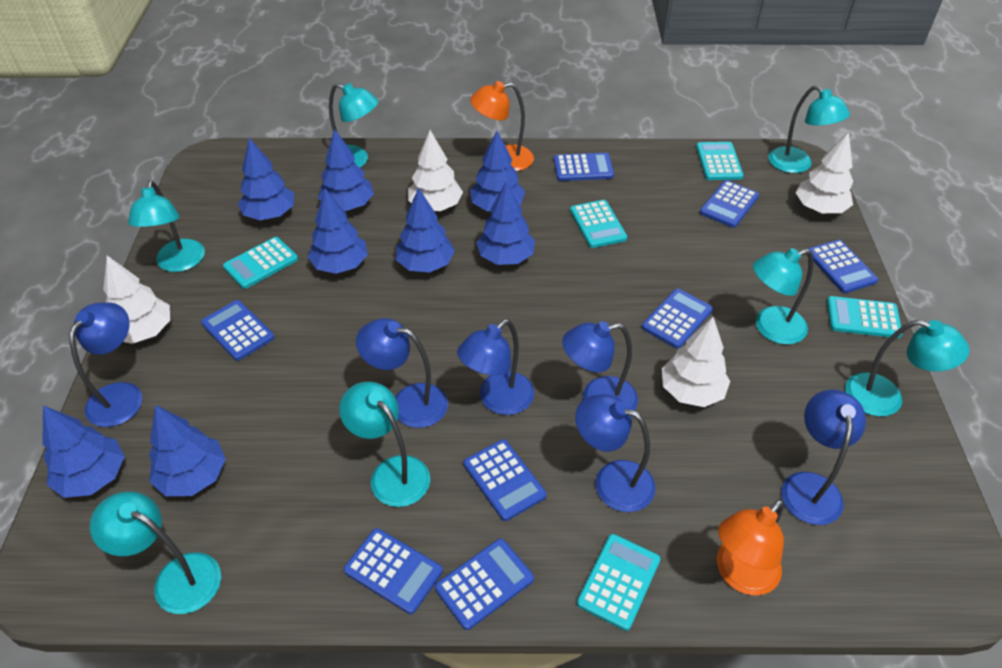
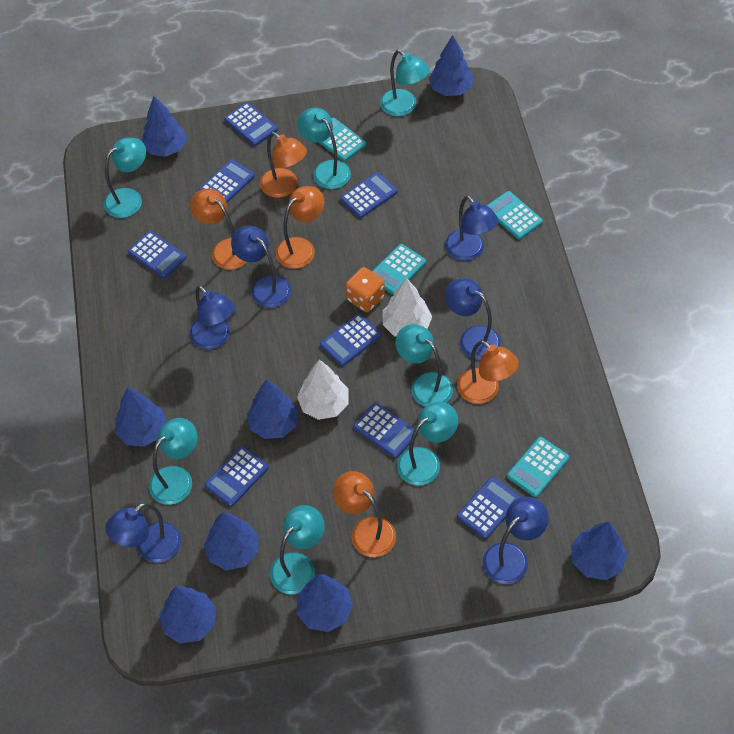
orange dice: none = 0 -> [345,267,385,312] = 1
orange lamp: [470,81,534,171] [717,499,784,596] = 2 -> [190,189,247,270] [260,132,307,198] [276,186,324,269] [333,471,396,557] [457,340,519,404] = 5
turquoise calculator: [223,237,298,289] [570,200,627,248] [577,534,660,631] [696,142,743,180] [827,296,903,338] = 5 -> [318,118,366,162] [372,244,426,295] [487,191,543,239] [507,437,569,497] = 4
white tree: [103,256,170,344] [408,130,463,211] [662,317,730,407] [796,132,853,213] = 4 -> [297,359,348,420] [383,278,432,336] = 2

